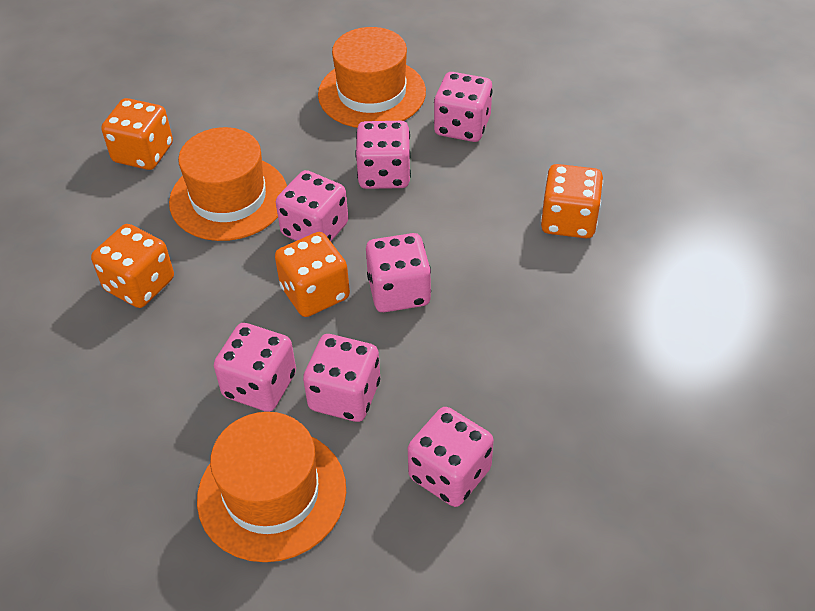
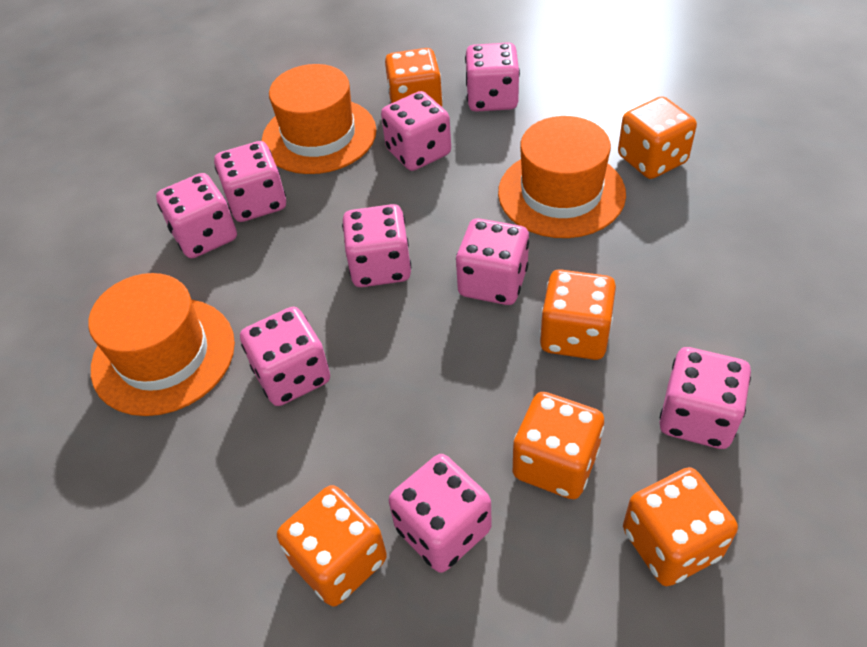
orange dice: [91,224,174,308] [101,98,173,170] [275,232,350,317] [541,164,603,238] = 4 -> [277,485,387,606] [385,48,443,107] [513,392,604,499] [540,269,616,360] [618,96,697,179] [623,467,738,586] = 6
pink dice: [214,323,296,412] [276,170,348,241] [303,334,380,422] [355,121,411,189] [366,233,431,312] [408,407,494,507] [434,72,493,142] = 7 -> [156,173,237,258] [214,141,286,222] [240,307,330,406] [342,204,411,287] [381,91,451,171] [389,454,492,573] [456,218,529,305] [465,42,520,112] [660,347,751,449] = 9

